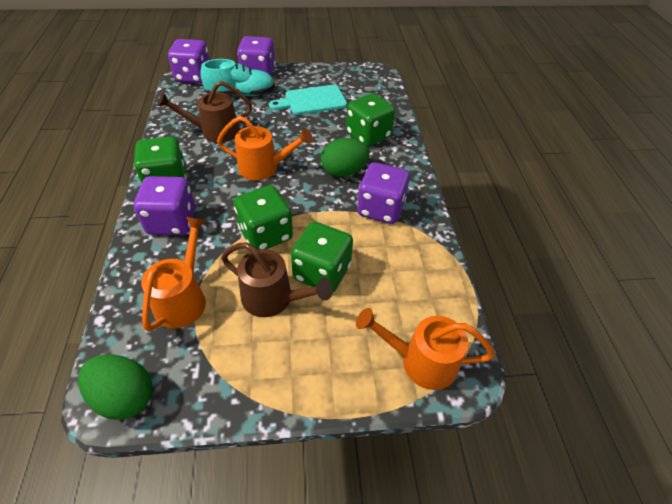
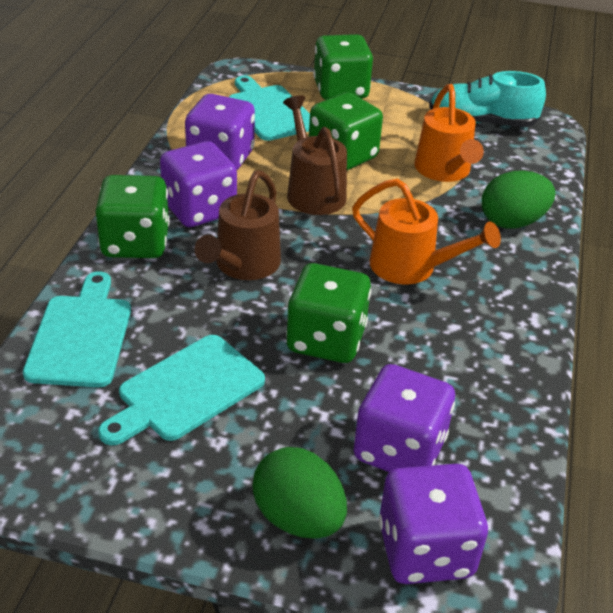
orange watering can: [141,217,206,332] [217,116,313,180] [356,308,495,390] = 3 -> [352,179,501,284] [414,84,484,182] = 2
turquoise cutting board: [269,85,347,115] = 1 -> [23,271,131,387] [98,335,265,445] [229,76,310,141] = 3

